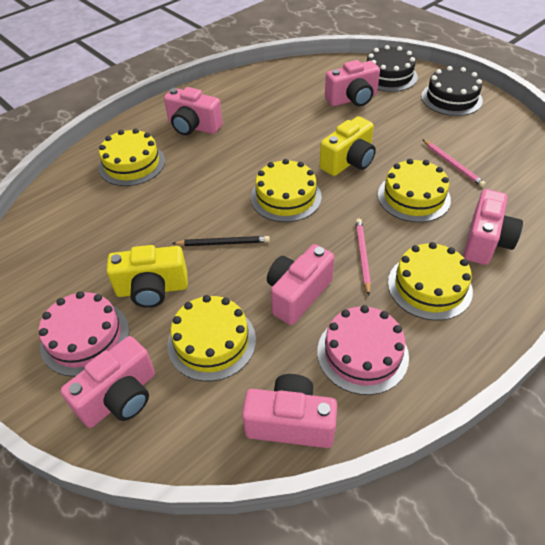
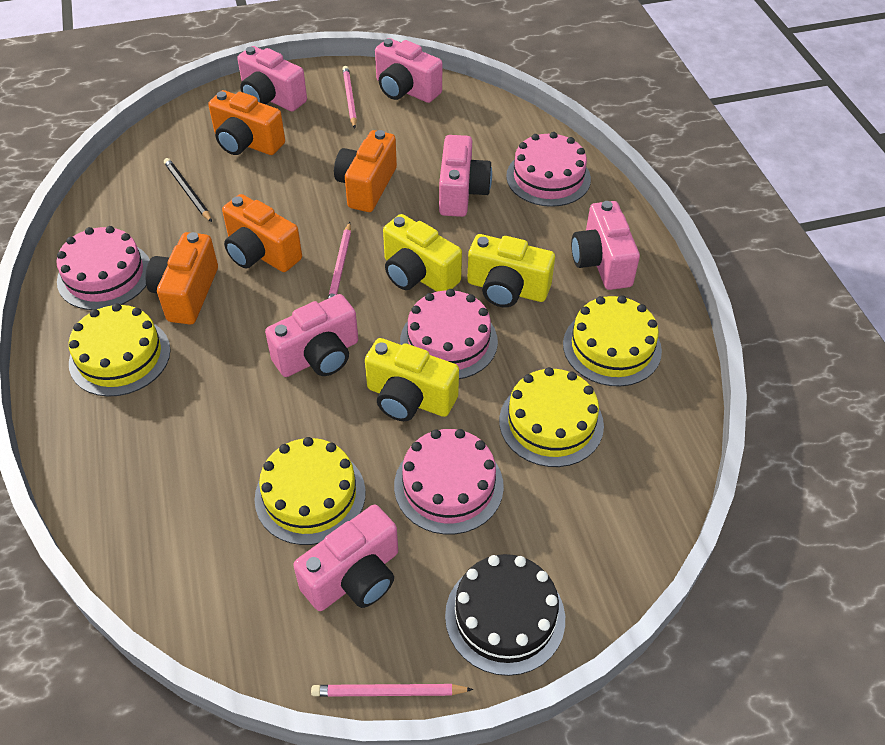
black cake: [367,45,418,92] [421,66,483,116] = 2 -> [445,554,565,676] = 1
orange camera: none = 0 -> [145,232,218,325] [208,90,285,155] [222,194,302,272] [334,130,397,212] = 4
pink cake: [39,291,129,377] [317,305,409,395] = 2 -> [56,226,150,310] [394,429,504,535] [400,289,498,379] [506,132,591,207] = 4
pink pencil: [356,219,371,295] [422,139,486,187] = 2 -> [311,684,473,697] [328,222,351,299] [342,66,357,128] = 3
yellow cake: [98,128,165,186] [167,295,256,381] [251,159,322,222] [378,159,451,222] [388,242,473,321] = 5 -> [69,303,171,397] [255,437,366,545] [499,367,604,467] [563,295,662,387] = 4
yellow camera: [107,245,188,308] [319,116,376,176] = 2 -> [365,338,459,421] [383,214,462,292] [467,234,555,307] = 3

